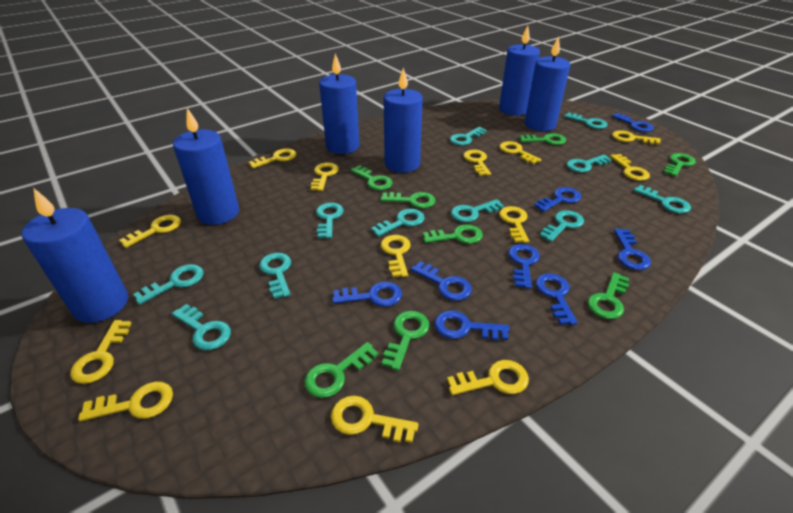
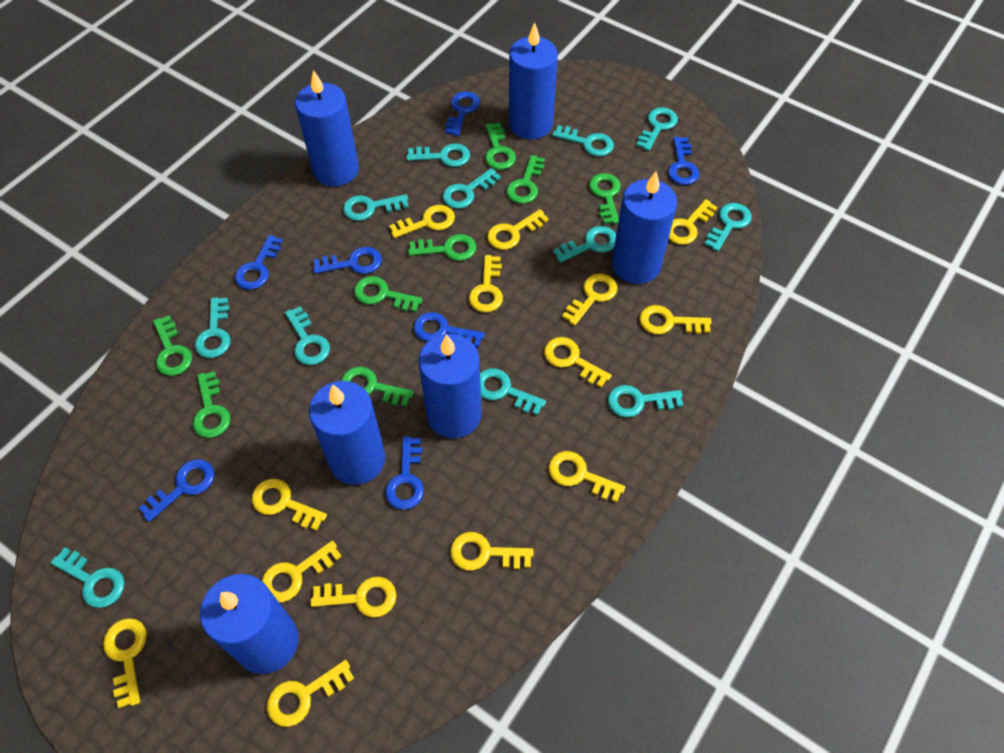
blue key: [332,282,402,307] [411,261,472,301] [434,310,510,341] [508,244,540,289] [534,187,581,212] [535,273,578,325] [612,113,654,132] [614,229,651,270] = 8 -> [139,459,215,522] [235,235,283,290] [313,247,382,274] [385,437,424,510] [413,312,485,347] [445,91,480,136] [668,137,699,185] = 7
turquoise key: [133,264,203,305] [172,304,231,350] [259,253,291,299] [316,203,344,239] [371,209,425,237] [450,127,487,146] [451,199,504,222] [540,210,584,242] [564,112,608,129] [567,155,612,173] [634,185,691,214] = 11 -> [51,547,125,608] [195,297,230,358] [285,306,330,365] [343,194,409,221] [407,143,470,167] [442,168,501,209] [480,368,546,415] [552,125,614,156] [553,226,616,263] [608,385,683,417] [636,107,678,151] [704,203,752,252] = 12
yellow key: [70,320,131,384] [78,382,173,421] [119,215,181,248] [249,148,296,168] [311,163,339,191] [331,396,419,443] [381,235,411,277] [447,360,529,395] [463,150,491,176] [499,141,541,164] [499,206,529,243] [610,154,650,181] [612,130,661,145] = 13 -> [103,618,147,708] [252,479,327,531] [262,540,342,602] [267,660,354,727] [311,577,396,618] [389,205,455,238] [450,532,533,571] [469,255,503,312] [487,209,549,250] [544,337,612,388] [548,451,625,502] [562,273,618,326] [639,305,712,334] [669,199,718,245] = 14

